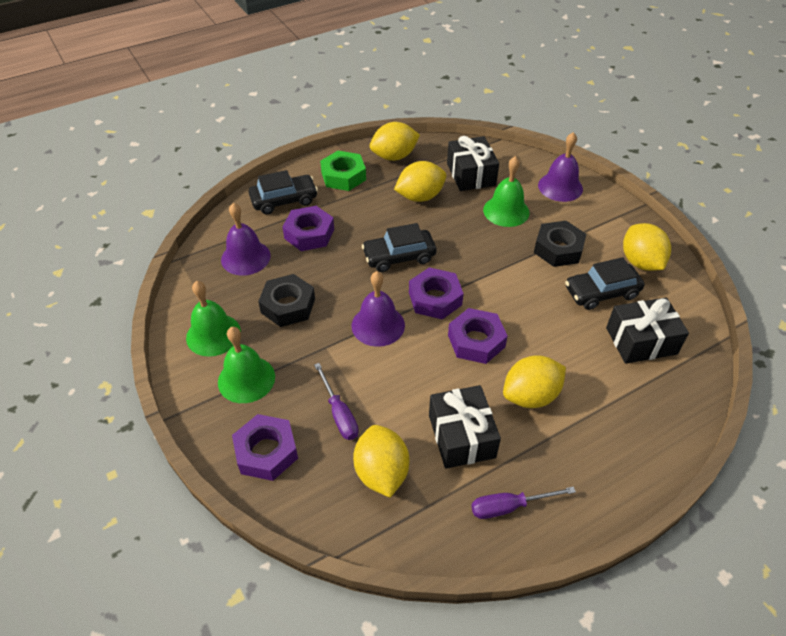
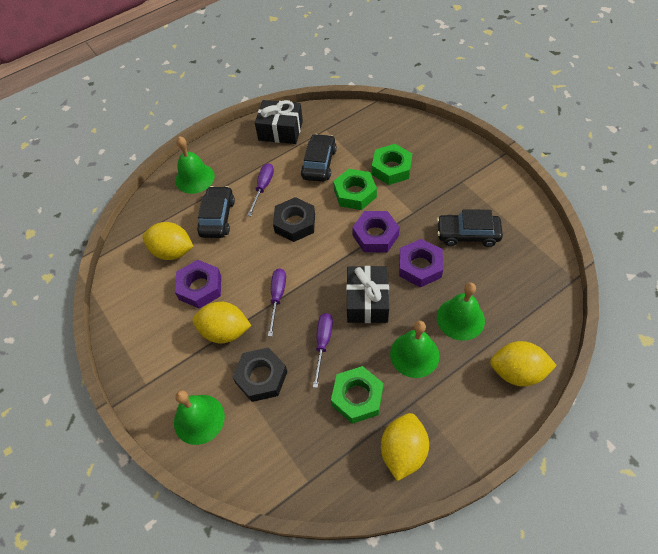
black gift: [429,385,501,469] [447,136,499,191] [606,297,689,364] = 3 -> [255,100,303,144] [346,266,389,323] = 2
green bell: [186,281,241,357] [218,327,275,403] [483,156,530,227] = 3 -> [174,390,225,445] [175,136,215,194] [390,321,439,378] [437,282,485,341] = 4
green nut: [320,151,366,191] = 1 -> [331,366,384,424] [333,169,377,210] [372,144,412,185] = 3
purple bell: [221,203,271,276] [352,271,405,347] [538,132,583,202] = 3 -> none = 0
purple nut: [232,414,298,481] [282,206,334,251] [409,267,464,320] [448,308,508,364] = 4 -> [175,260,221,309] [352,211,400,252] [399,239,443,287] = 3
purple screwdriver: [314,363,359,440] [471,486,576,519] = 2 -> [247,163,274,216] [268,268,286,337] [313,313,333,388] = 3
yellow lemon: [353,425,409,497] [370,122,420,161] [394,161,446,202] [503,355,566,408] [623,223,671,271] = 5 -> [142,222,194,260] [192,302,251,343] [381,413,429,481] [490,341,557,387] = 4

